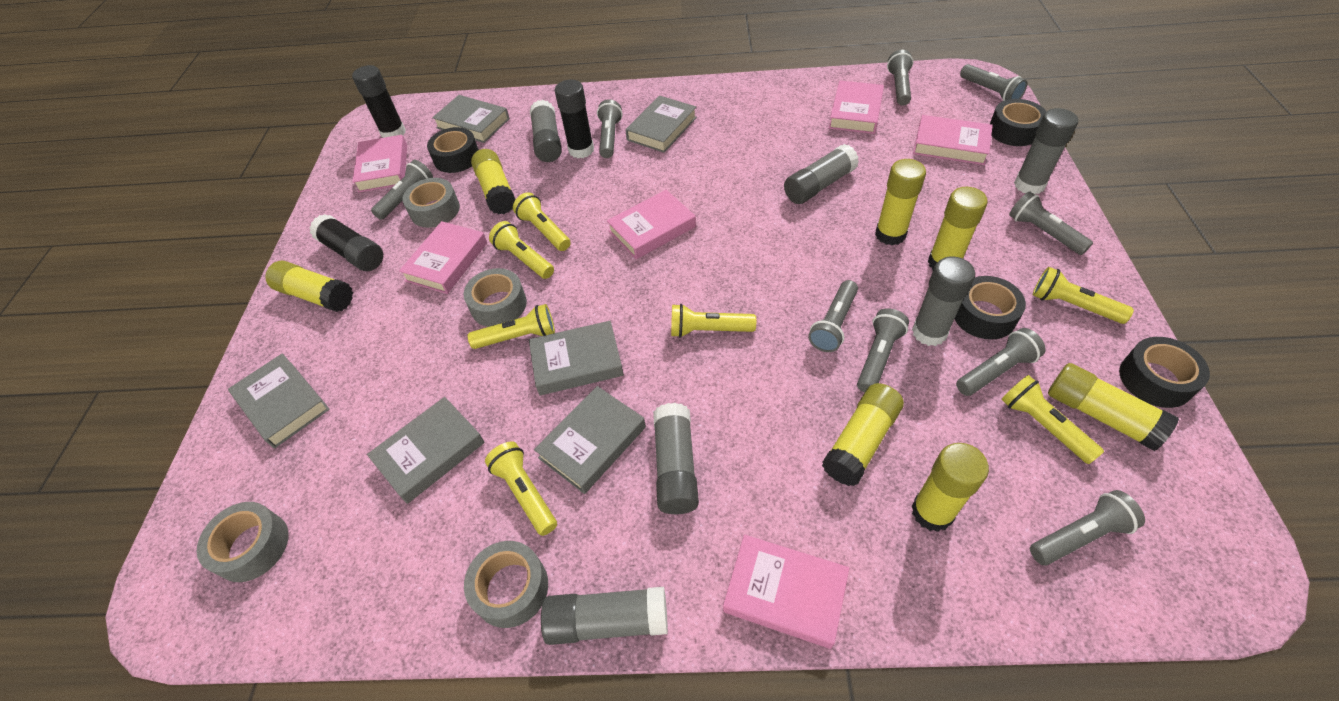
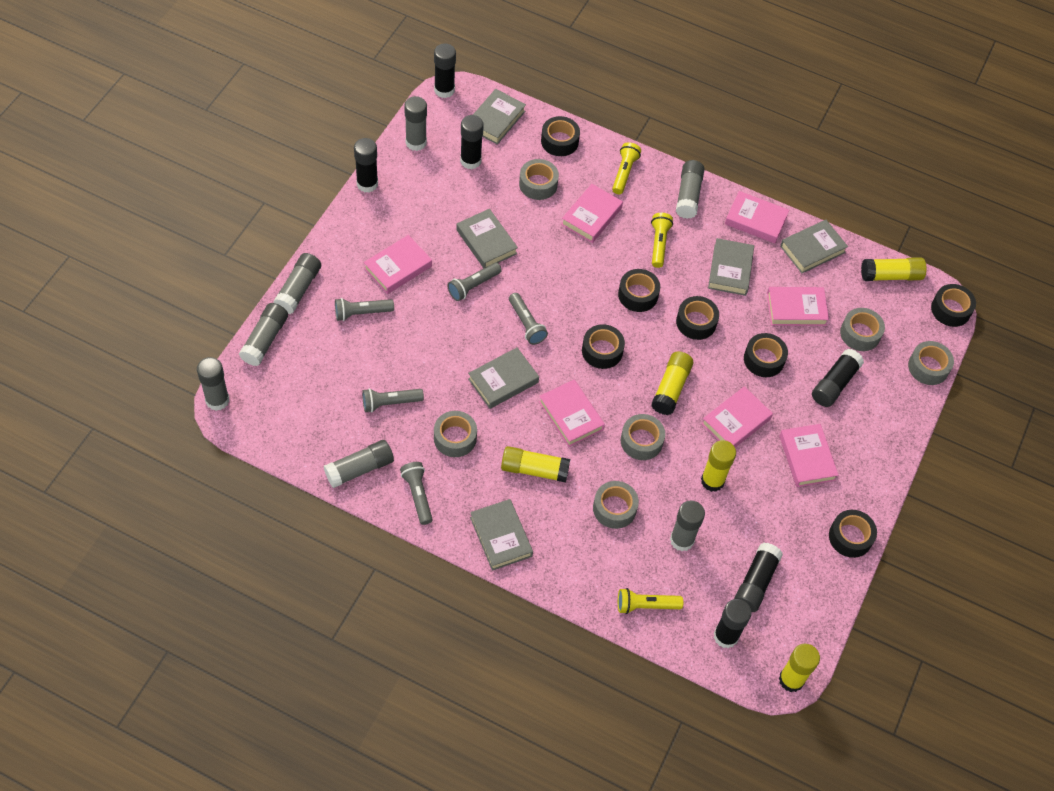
black glue stick: [309,214,383,271] [352,65,406,138] [555,80,594,158] = 3 -> [354,138,378,193] [434,44,456,98] [460,115,484,169] [714,599,752,648] [734,543,783,612] [812,349,864,407] = 6
black tape: [427,127,479,173] [955,276,1026,340] [990,99,1047,146] [1119,337,1210,408] = 4 -> [541,116,580,156] [582,324,625,369] [618,269,660,312] [676,296,719,340] [744,333,788,377] [829,510,877,558] [931,284,976,327] = 7
grey flashlight: [371,160,433,220] [597,99,622,158] [808,280,858,352] [857,308,909,393] [887,50,913,106] [956,328,1046,396] [960,64,1027,101] [1009,191,1093,255] [1030,490,1145,565] = 9 -> [335,298,394,321] [362,388,424,412] [400,462,433,525] [447,263,502,301] [509,293,548,345] = 5
grey glue stick: [530,100,562,162] [541,587,668,645] [653,403,699,514] [784,144,859,204] [912,256,975,346] [1014,108,1078,195] = 6 -> [197,357,229,411] [239,303,288,366] [273,253,321,314] [324,440,394,488] [404,96,427,151] [670,501,705,551] [676,160,704,219] = 7
grey tape: [197,502,289,582] [402,178,460,228] [464,268,527,327] [464,541,548,628] = 4 -> [434,411,477,457] [519,159,559,200] [593,481,639,529] [621,414,665,460] [840,308,885,351] [908,341,954,385] = 6
pink book: [352,135,407,193] [399,221,487,294] [607,190,696,259] [723,535,849,649] [829,81,884,134] [913,115,993,165] = 6 -> [364,235,432,294] [539,380,605,447] [561,184,623,243] [701,386,773,448] [725,191,789,243] [767,287,829,326] [779,424,839,487] = 7
yellow flashlight: [468,304,555,349] [485,441,557,536] [489,221,554,279] [513,192,571,251] [671,304,756,338] [1001,375,1104,464] [1033,267,1134,324] = 7 -> [612,142,641,194] [618,588,683,614] [651,213,673,268] = 3
yellow glue stick: [265,261,353,312] [471,149,516,215] [822,383,904,486] [875,159,926,245] [912,443,989,532] [928,187,988,270] [1048,363,1179,451] = 7 -> [501,446,570,483] [651,351,694,415] [701,440,736,492] [779,644,820,692] [861,257,927,281] = 5

